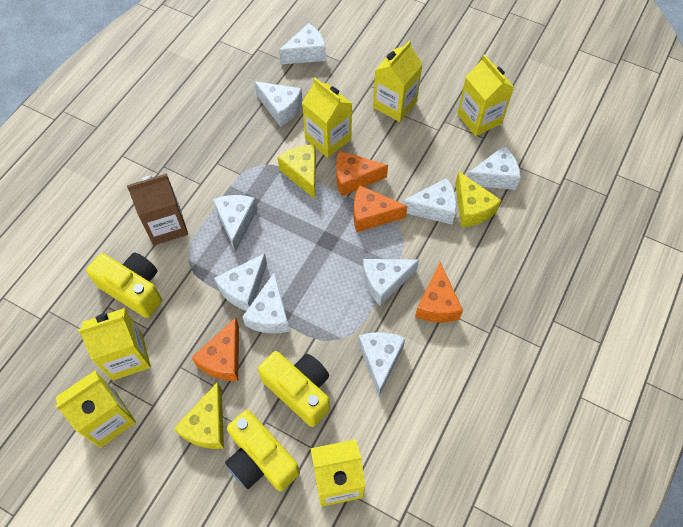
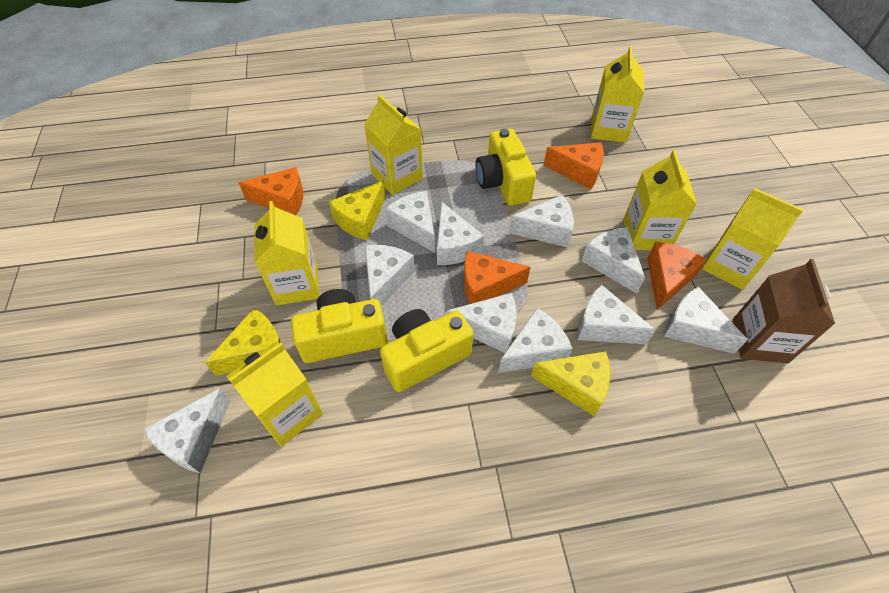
white cheese: [213,195,258,252] [214,254,267,311] [243,272,289,333] [254,81,303,127] [279,23,326,64] [358,332,406,396] [363,259,419,306] [402,178,456,224] [467,146,521,190] = 9 -> [144,388,231,473] [365,245,415,305] [385,191,435,253] [437,201,484,265] [446,293,516,353] [498,308,573,373] [509,195,574,247] [578,285,655,344] [582,227,645,294] [664,287,748,354] = 10

